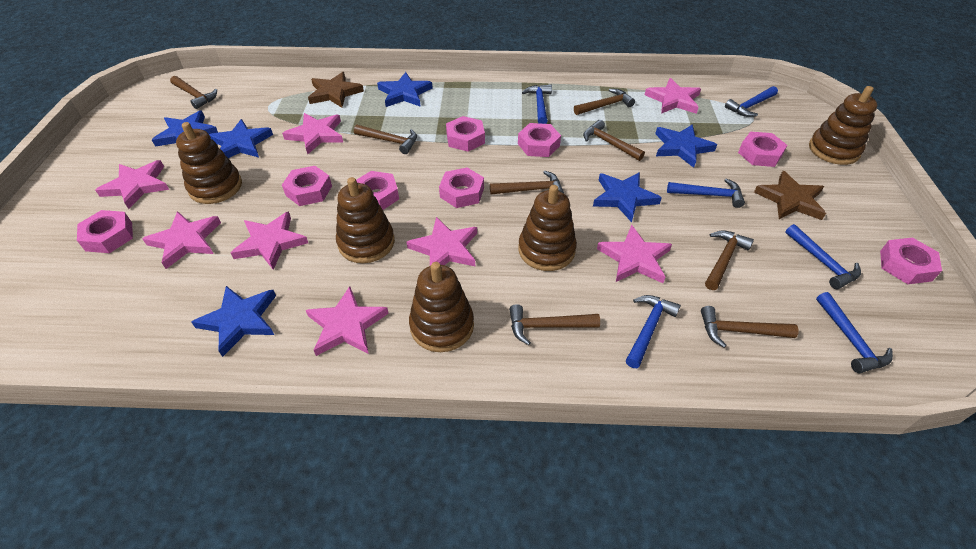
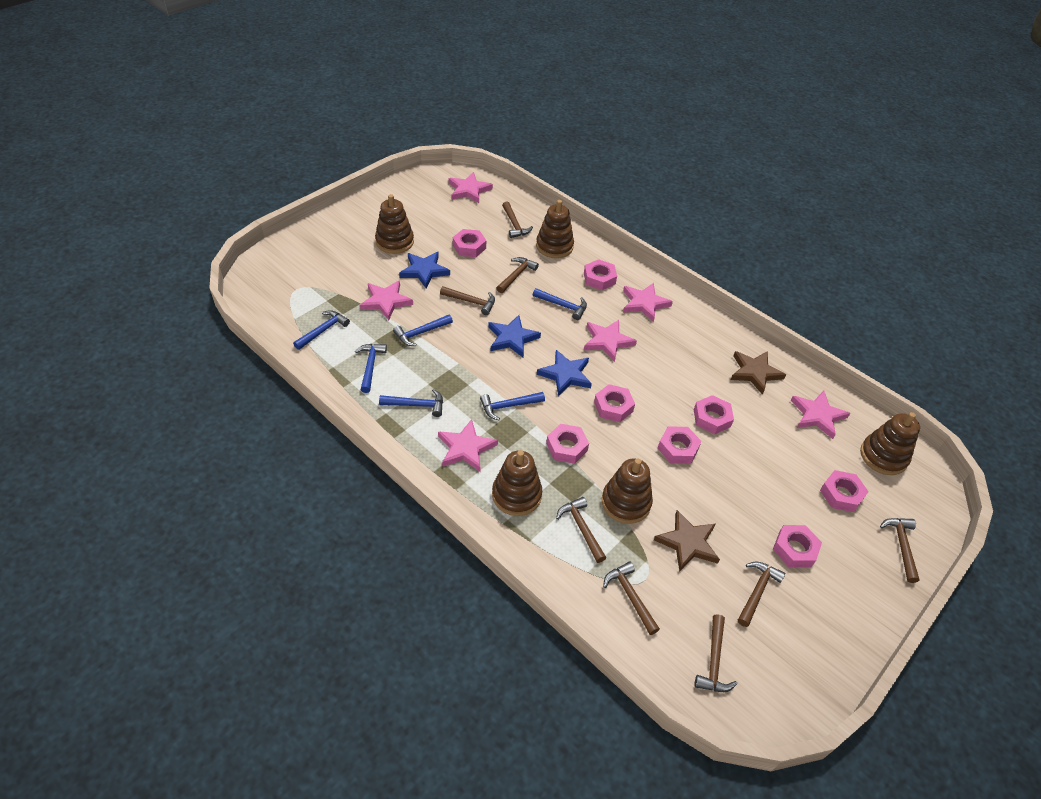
blue star: [152,110,218,147] [191,286,276,357] [209,119,273,158] [377,72,433,107] [593,172,662,222] [655,124,717,168] = 6 -> [399,252,450,288] [488,315,541,358] [537,350,592,396] = 3
pink star: [95,160,169,209] [142,211,221,269] [231,211,308,270] [282,113,343,154] [306,286,389,356] [407,217,477,266] [597,225,672,283] [645,78,701,114] = 8 -> [360,280,413,320] [438,419,498,472] [449,172,493,203] [584,320,637,362] [623,283,673,322] [791,391,850,439] = 6

